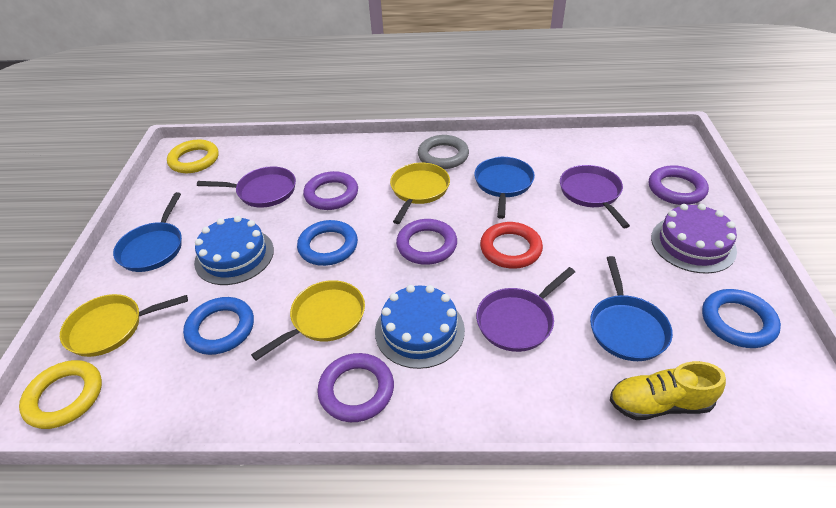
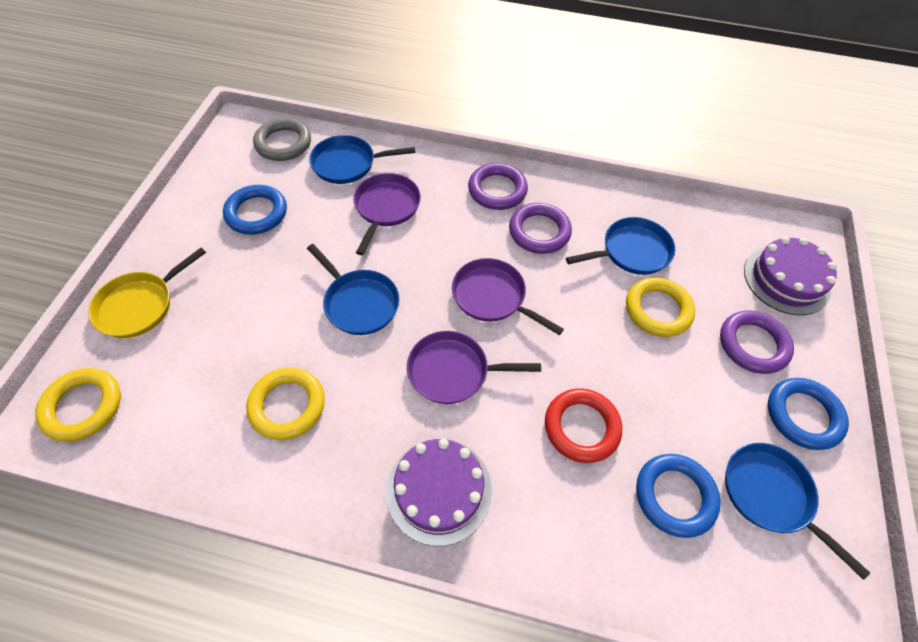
blue cake: [194,216,274,285] [375,285,465,369] = 2 -> none = 0
blue pan: [113,192,182,272] [474,157,535,219] [590,256,673,361] = 3 -> [307,244,400,335] [309,135,415,184] [566,217,675,275] [725,443,870,580] = 4
purple cake: [651,204,737,274] = 1 -> [386,438,492,546] [744,236,837,315] = 2
purple ring: [303,171,358,210] [317,353,394,422] [396,219,457,265] [649,165,709,205] = 4 -> [468,163,528,210] [509,203,572,254] [720,310,794,374] = 3
yellow pan: [60,294,188,357] [251,280,365,360] [390,163,450,224] = 3 -> [88,248,206,338] = 1
yellow ring: [19,360,102,429] [167,140,219,173] = 2 -> [35,368,121,442] [246,367,325,440] [626,277,695,337] = 3
yellow shoe: [610,361,726,420] = 1 -> none = 0

